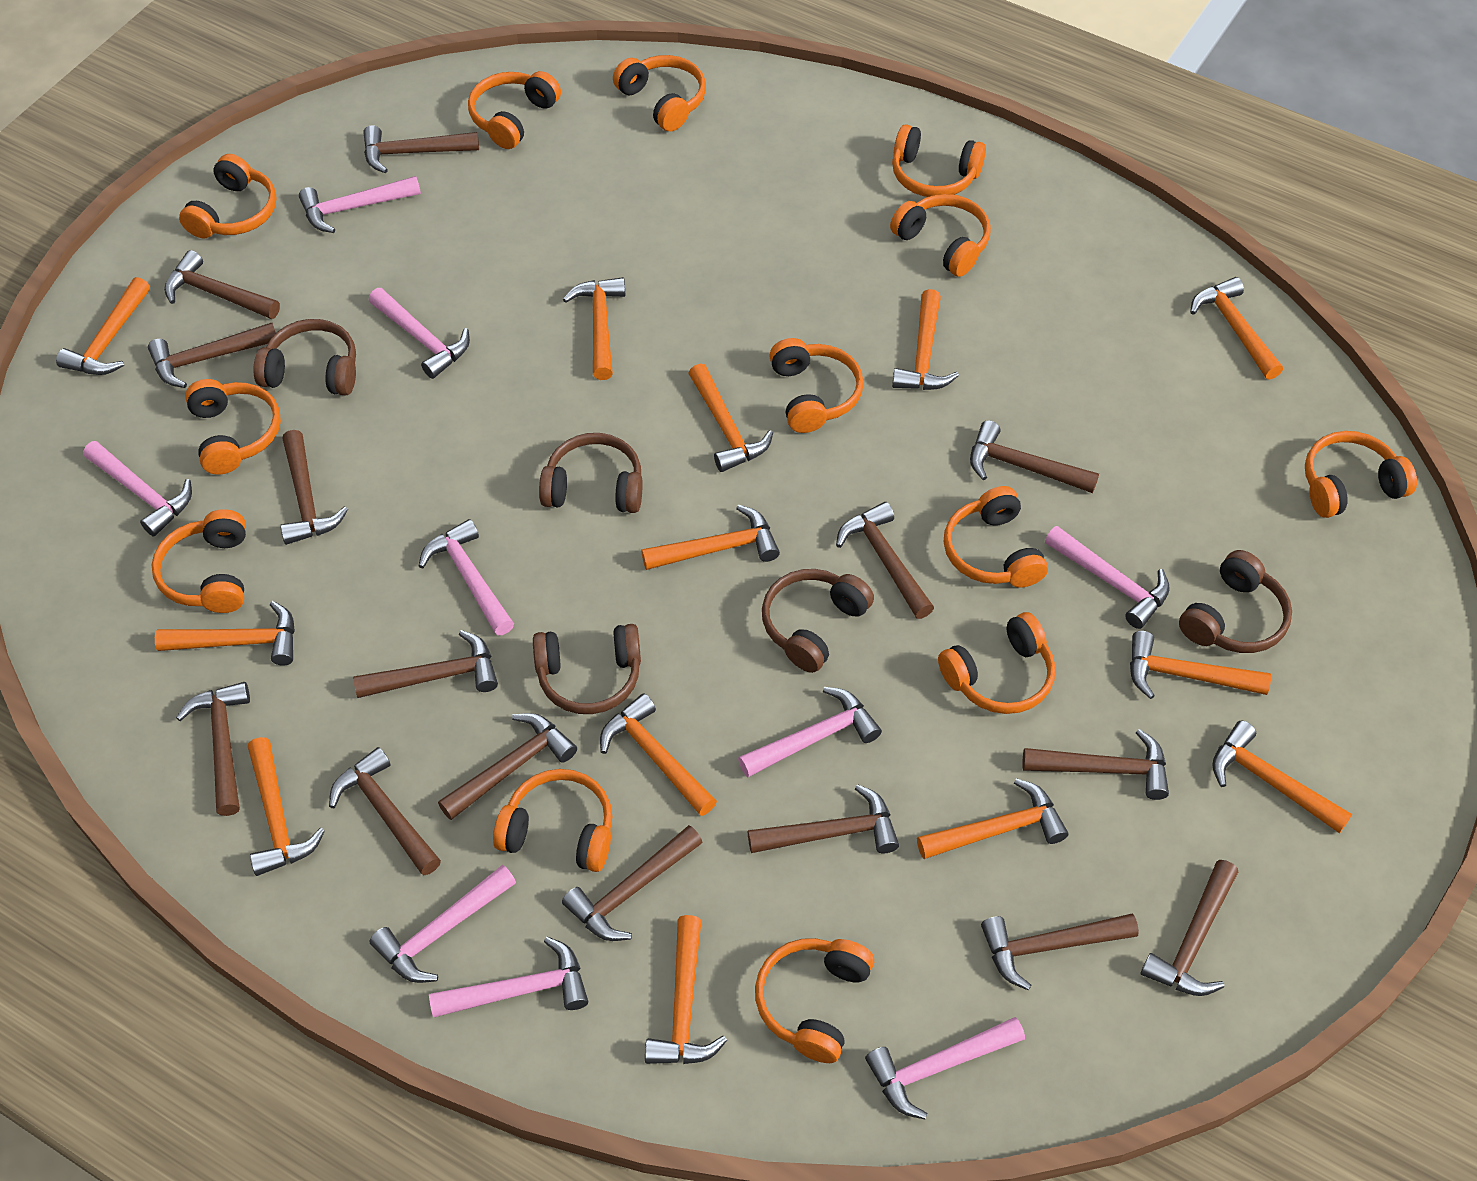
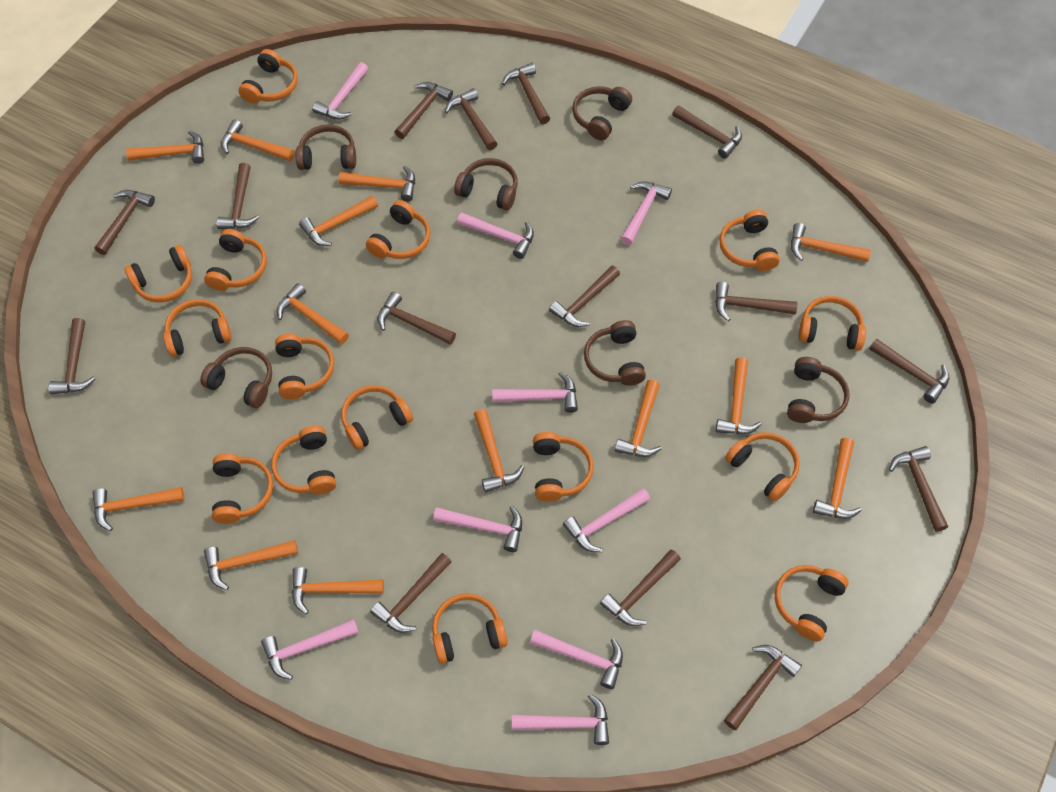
brown headphones: [253,319,356,396] [533,624,641,714] [539,433,643,513] [762,569,874,673] [1179,550,1292,653] = 5 -> [200,347,272,408] [296,124,356,170] [454,158,518,210] [572,86,632,140] [584,320,646,386] [787,357,849,423] = 6
orange headphones: [152,509,246,613] [179,154,277,238] [185,379,281,475] [468,71,561,149] [493,769,612,872] [613,55,706,131] [755,938,874,1063] [769,338,864,433] [890,194,991,277] [892,124,986,197] [938,612,1055,714] [944,486,1048,588] [1305,431,1417,518] = 13 -> [124,245,192,303] [163,299,232,357] [204,229,267,291] [212,453,273,524] [239,49,298,103] [271,425,336,494] [275,334,334,399] [341,385,413,450] [366,200,430,259] [432,593,508,664] [533,432,594,502] [719,210,780,271] [725,432,800,502] [775,565,849,641] [798,296,866,351] = 15

